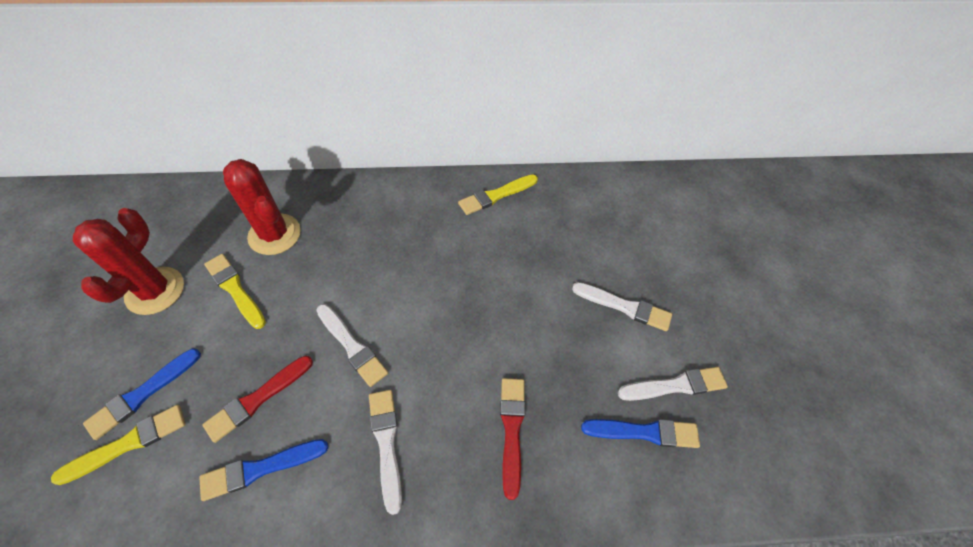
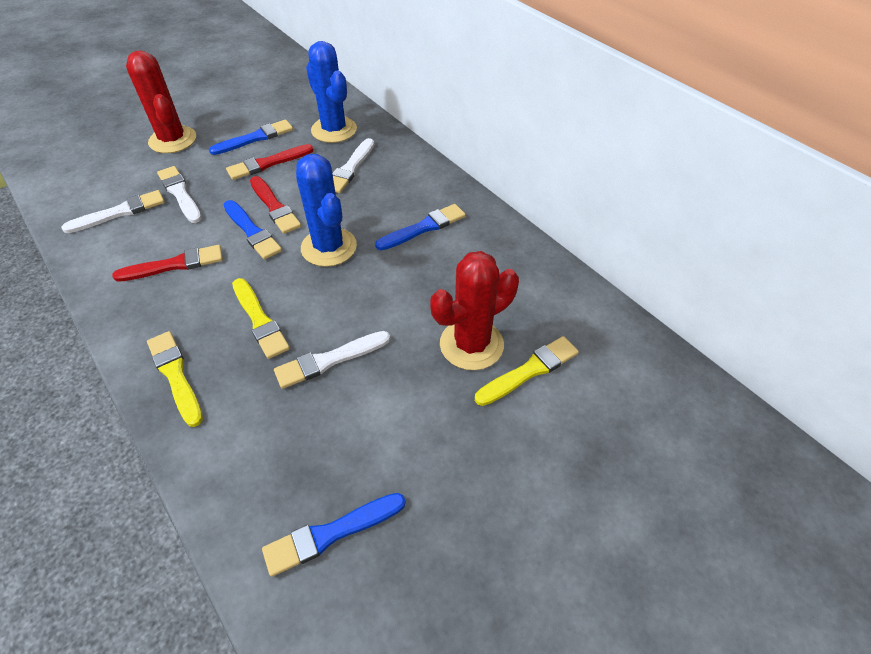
blue brush: [83,348,201,440] [199,439,329,501] [581,419,700,448] = 3 -> [209,120,293,155] [223,200,282,260] [262,493,406,577] [375,204,466,251] = 4
blue cactus: none = 0 -> [296,154,357,267] [306,41,357,143] = 2
red brush: [202,356,313,443] [500,378,525,500] = 2 -> [112,245,223,282] [226,144,314,180] [250,176,301,234] = 3

